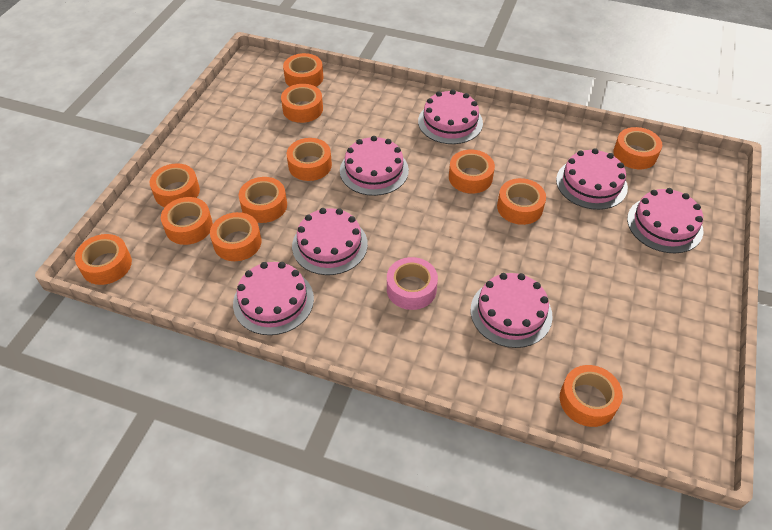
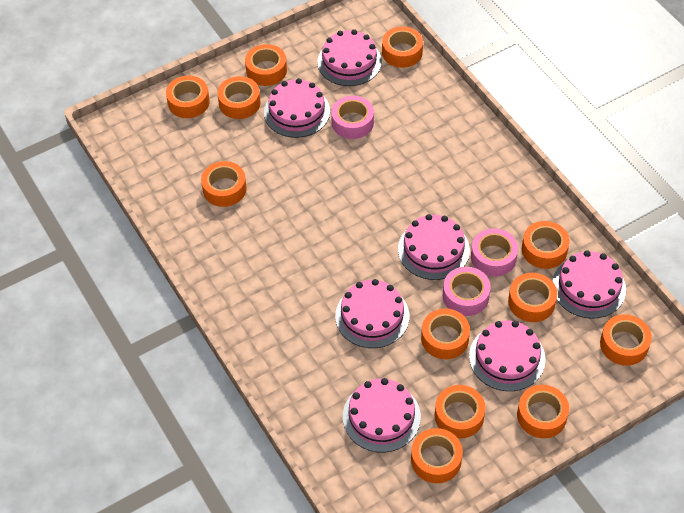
pink tape: [387,257,438,310] = 1 -> [331,96,374,139] [443,267,491,316] [471,228,518,277] = 3

